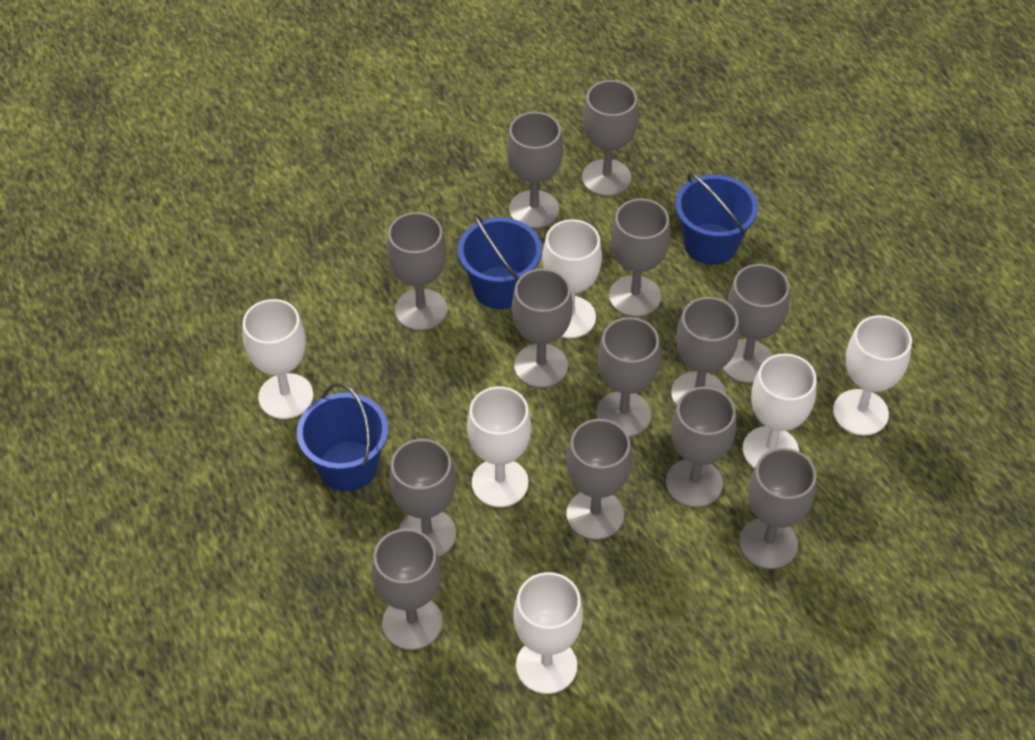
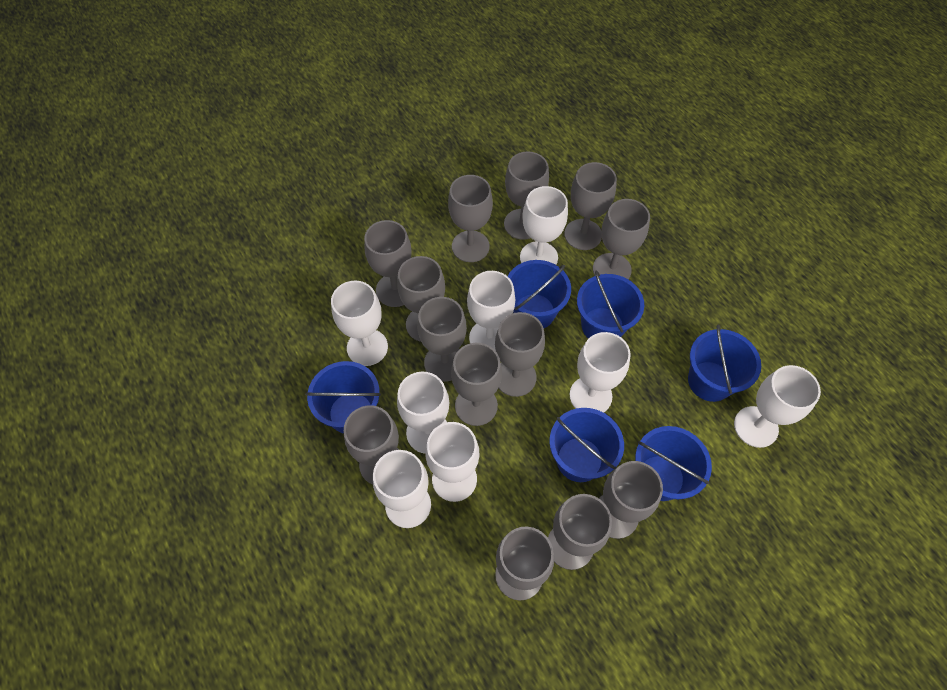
blue bucket: [297,383,388,491] [458,213,542,309] [675,173,758,265] = 3 -> [305,361,381,434] [508,260,571,328] [549,408,624,482] [577,270,644,339] [635,426,712,501] [688,324,761,402] = 6
white goblet: [243,299,313,419] [467,386,531,507] [513,572,583,694] [542,219,602,338] [743,353,817,468] [833,315,912,436] = 6 -> [331,281,388,366] [373,450,431,528] [397,372,449,453] [425,422,479,502] [467,271,515,351] [520,186,568,265] [570,332,631,413] [734,365,821,448] = 8

